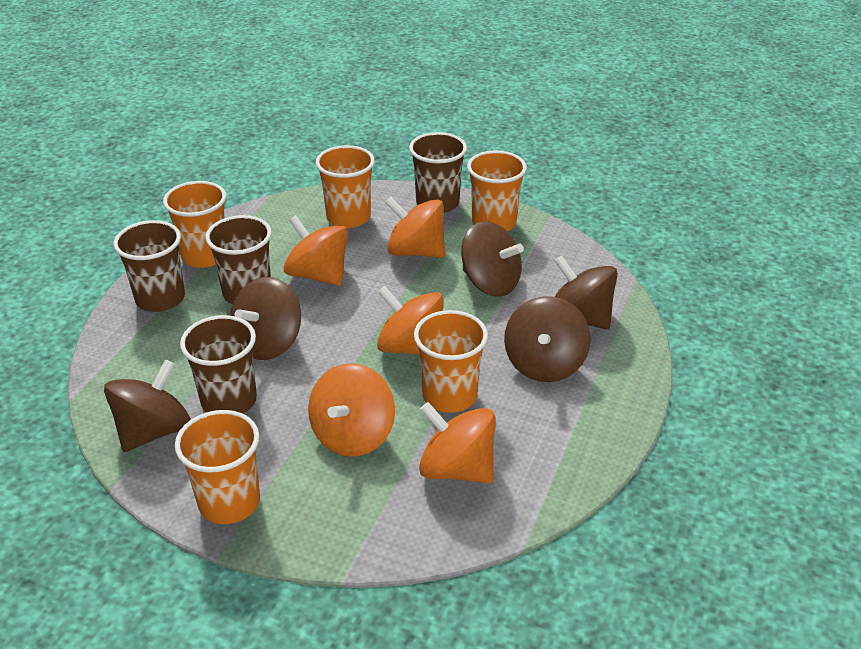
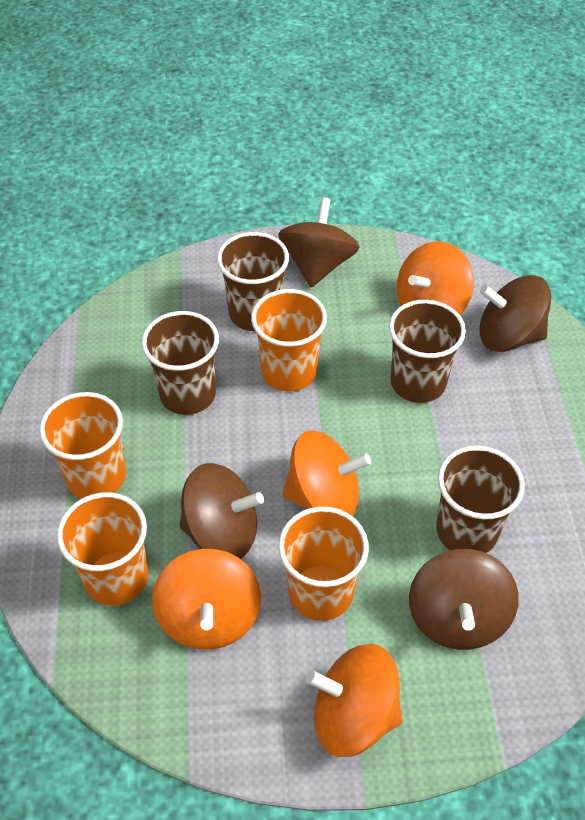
brown spinning top: [104,359,191,452] [230,277,301,360] [461,221,524,296] [504,296,591,382] [554,255,618,330] = 5 -> [179,463,264,559] [278,197,360,287] [409,549,519,650] [479,275,552,352] = 4
orange cup: [163,181,226,268] [175,410,260,524] [316,145,375,228] [414,310,488,413] [467,151,527,231] = 5 -> [39,392,126,499] [57,492,149,606] [251,289,327,392] [278,507,369,621] = 4
orange spinning top: [283,215,348,286] [308,363,395,457] [377,286,444,355] [385,197,445,258] [419,402,496,483] = 5 -> [152,549,261,650] [283,431,371,516] [306,644,402,757] [397,242,474,315] = 4

